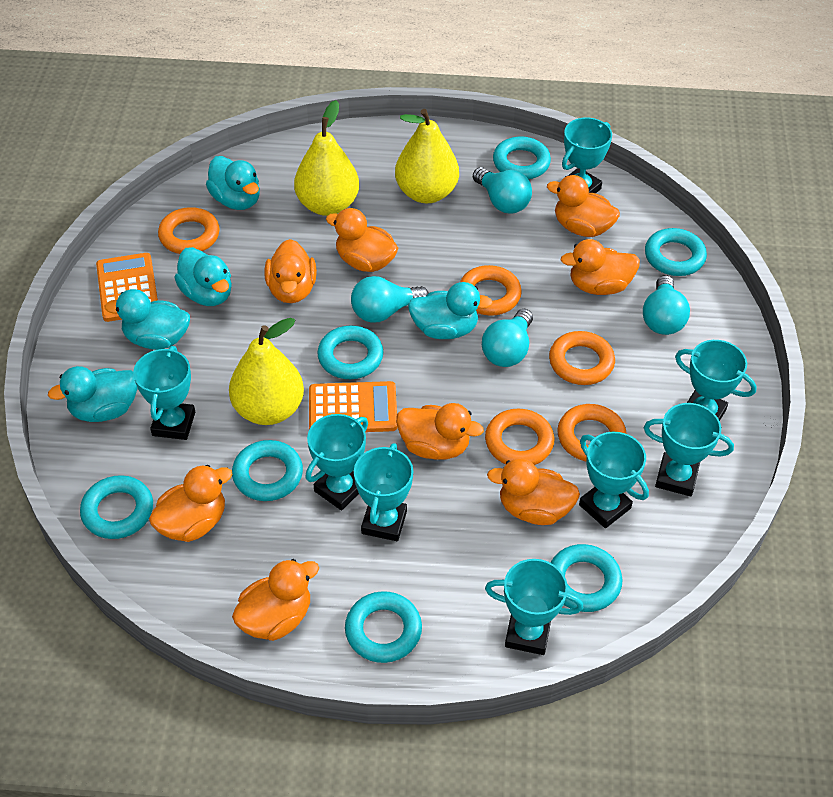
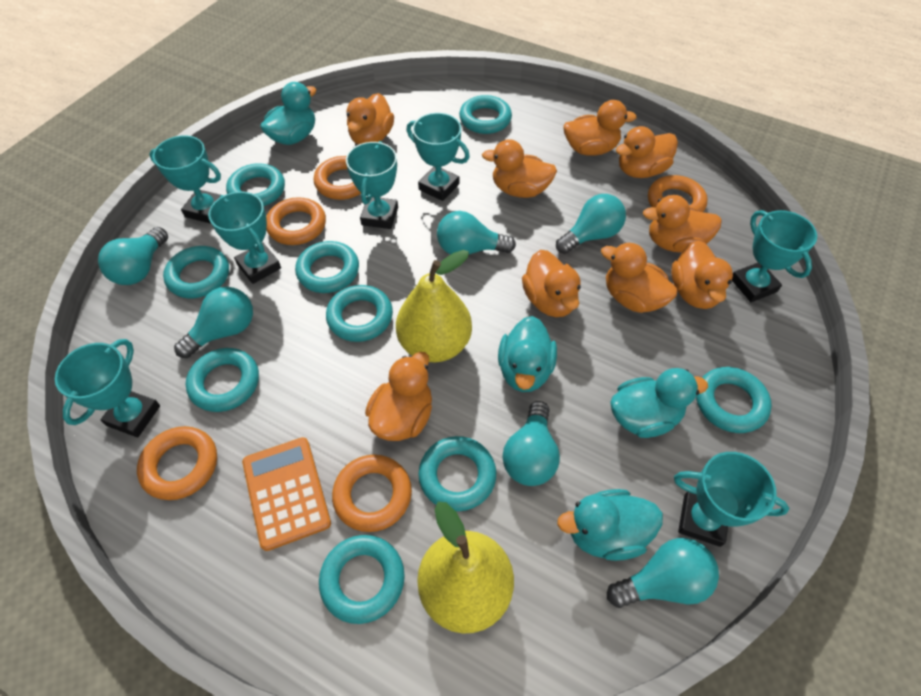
orange calculator: [96,253,158,322] [309,381,398,432] = 2 -> [242,437,331,551] = 1
orange duck: [149,465,232,542] [232,559,319,641] [264,239,317,303] [326,208,398,272] [396,403,484,460] [487,458,580,525] [547,175,620,237] [561,239,640,295] = 8 -> [347,93,394,145] [365,352,432,441] [482,139,557,198] [522,250,581,317] [563,100,637,156] [601,242,678,313] [616,126,678,178] [643,195,722,253] [671,240,733,309] = 9
turquoise duck: [48,366,137,422] [104,289,190,350] [174,247,232,306] [206,156,260,210] [408,282,493,339] = 5 -> [260,82,316,145] [498,316,557,392] [557,489,663,561] [610,368,708,438] = 4
turquoise light bulb: [351,276,429,323] [473,167,532,214] [482,309,533,367] [643,275,690,335] = 4 -> [98,227,168,285] [174,287,253,358] [437,211,516,255] [503,401,560,486] [556,194,626,254] [607,538,719,608] = 6
turquoise ring: [80,475,153,539] [232,440,303,501] [317,326,384,379] [345,591,422,663] [493,137,551,179] [550,544,622,612] [645,228,707,276] = 7 -> [163,246,229,298] [186,348,259,412] [226,163,285,206] [295,241,359,293] [319,535,405,624] [326,285,393,342] [418,436,496,511] [459,95,512,134] [696,367,772,433] = 9
turquoise trophy: [133,346,195,440] [306,414,368,510] [354,443,413,541] [485,559,583,655] [562,117,612,193] [579,432,649,528] [644,403,734,497] [675,340,757,421] = 8 -> [55,339,160,437] [149,135,221,224] [208,191,281,284] [346,141,398,229] [406,113,470,201] [674,452,789,547] [732,210,817,302] = 7
yellow pear: [229,318,304,425] [294,100,359,216] [395,109,459,203] = 3 -> [396,250,472,362] [417,502,514,634] = 2

